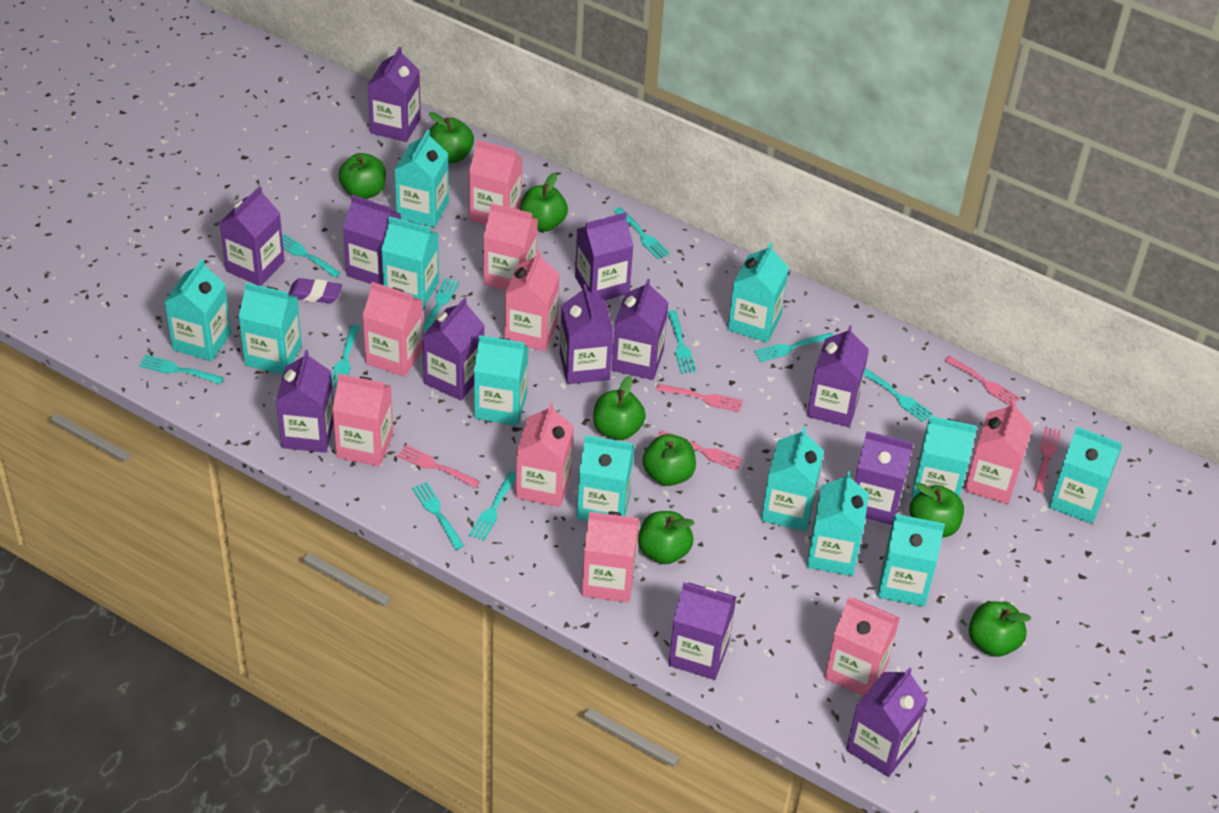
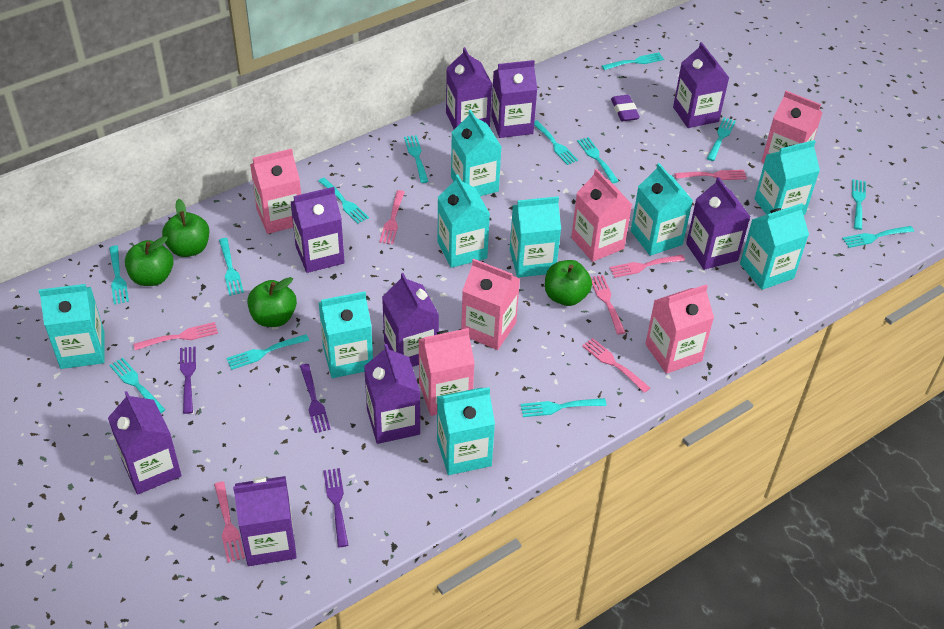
green apple: [338,153,386,199] [429,112,474,163] [520,173,568,232] [593,376,646,440] [638,511,694,564] [643,434,696,486] [910,483,964,537] [969,602,1031,657] = 8 -> [125,236,174,286] [162,199,209,257] [247,277,297,327] [545,260,592,306] = 4
pink carton: [333,374,393,467] [362,282,423,377] [469,140,523,225] [483,203,538,290] [504,250,560,351] [516,402,574,507] [582,512,639,603] [825,597,900,696] [964,400,1033,504] = 9 -> [250,149,301,234] [419,328,475,416] [461,259,520,350] [571,169,632,262] [645,284,714,374] [761,91,822,163] = 6
pink fork: [397,445,480,488] [656,384,743,412] [657,430,743,471] [944,356,1020,406] [1034,427,1061,493] = 5 -> [133,322,218,350] [214,481,245,563] [379,190,405,244] [582,338,650,393] [591,275,626,334] [609,255,685,278] [675,170,747,180] = 7
purple carton: [220,186,285,286] [276,350,334,453] [343,195,401,285] [368,47,421,142] [423,298,485,400] [560,284,614,384] [575,212,634,300] [611,279,669,380] [668,582,736,680] [807,325,869,427] [846,667,928,777] [855,431,913,525] = 12 -> [108,391,182,494] [233,476,297,566] [291,187,345,273] [364,344,420,444] [382,273,439,367] [446,47,492,129] [491,60,537,138] [673,42,729,128] [686,177,750,270] = 9
purple fork: none = 0 -> [180,346,196,414] [300,364,331,433] [323,468,348,547] = 3
turquoise carton: [164,259,231,362] [238,282,302,375] [381,216,439,309] [394,130,449,228] [474,335,528,426] [577,435,635,521] [728,242,789,343] [761,427,824,531] [806,471,869,576] [878,514,945,607] [911,416,977,499] [1049,427,1122,524] = 12 -> [39,284,104,369] [319,291,373,378] [437,174,490,268] [437,387,495,475] [451,110,502,196] [510,196,561,278] [631,163,693,256] [740,203,809,290] [754,140,820,215] = 9
turquoise fork: [139,355,224,384] [282,234,341,278] [331,324,360,388] [412,482,464,550] [423,278,459,334] [469,471,516,541] [614,207,670,259] [667,310,696,374] [754,333,834,362] [864,368,933,422] = 10 -> [109,245,129,304] [109,358,166,413] [219,238,244,296] [226,334,309,370] [318,178,369,224] [404,135,429,183] [520,398,607,417] [534,120,578,165] [577,137,619,183] [602,52,664,70] [707,118,736,161] [842,226,914,248] [852,179,866,230] = 13

